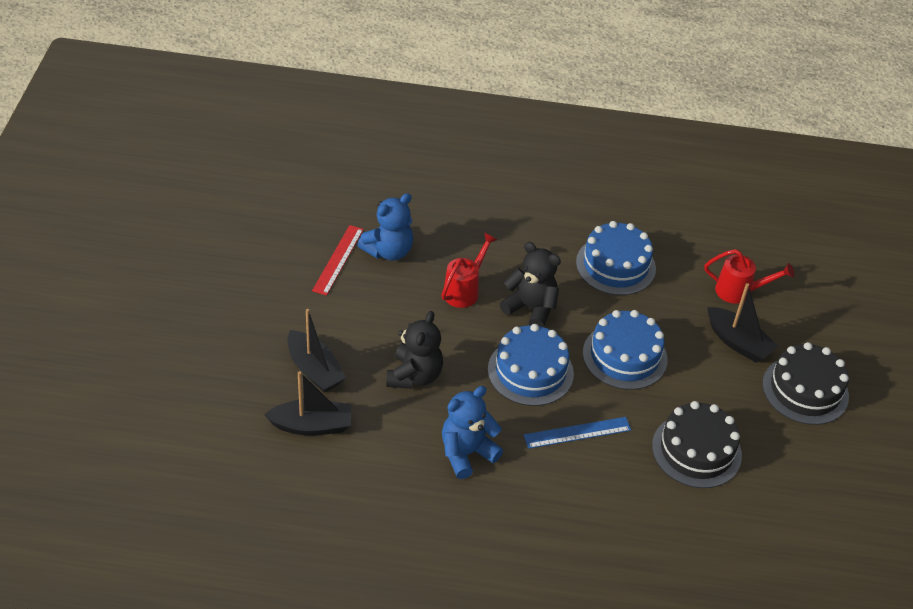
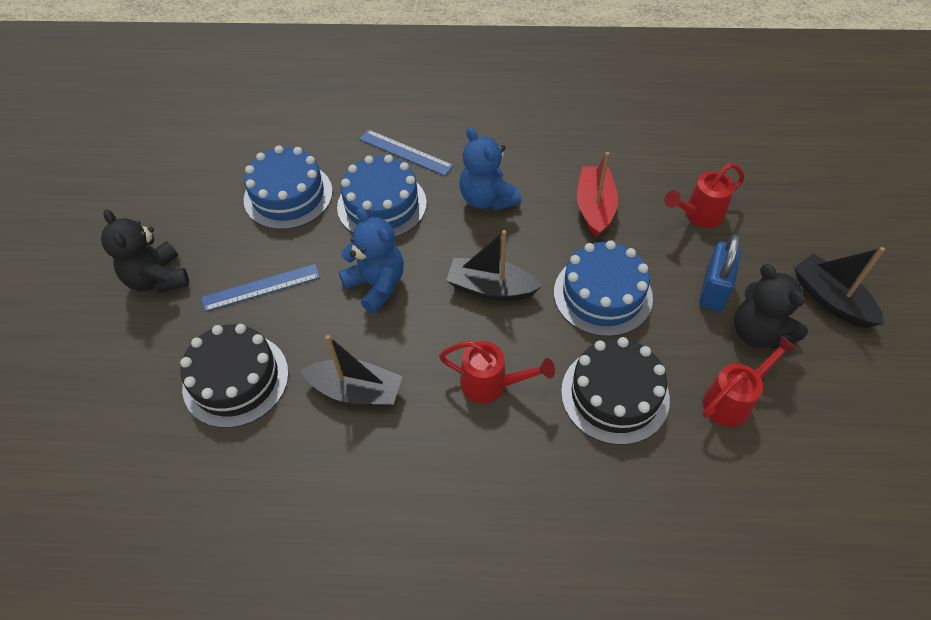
blue padlock: none = 0 -> [699,234,741,311] = 1
blue ruler: [524,417,631,449] = 1 -> [201,264,320,312] [359,130,454,176] = 2
red boat: none = 0 -> [577,152,618,238] = 1
red ruler: [312,225,364,296] = 1 -> none = 0
red watering can: [442,233,497,308] [704,249,794,304] = 2 -> [439,341,555,403] [664,163,745,228] [702,335,797,427] = 3

